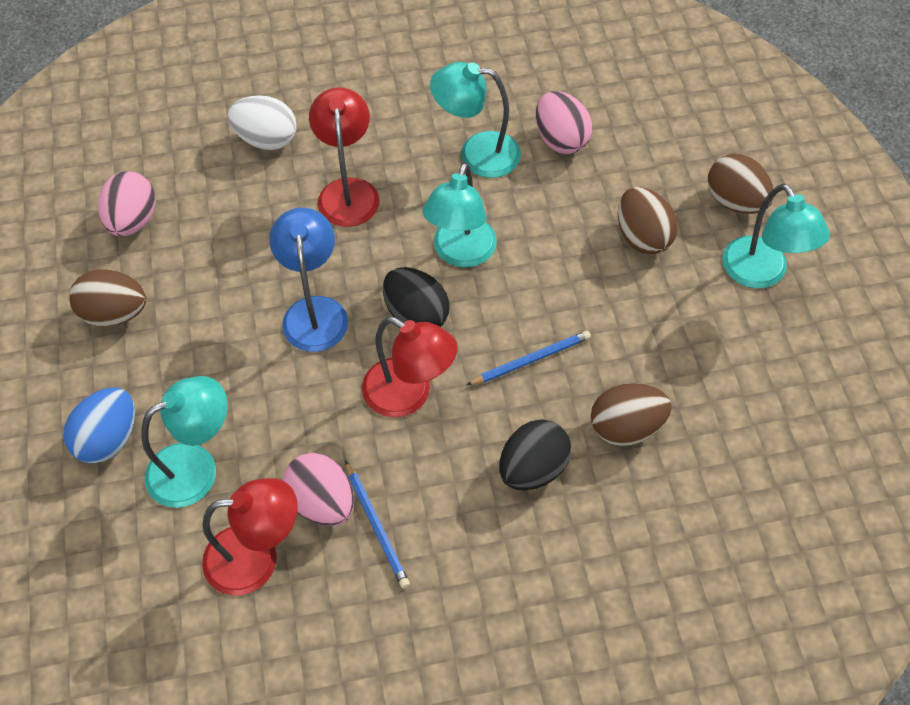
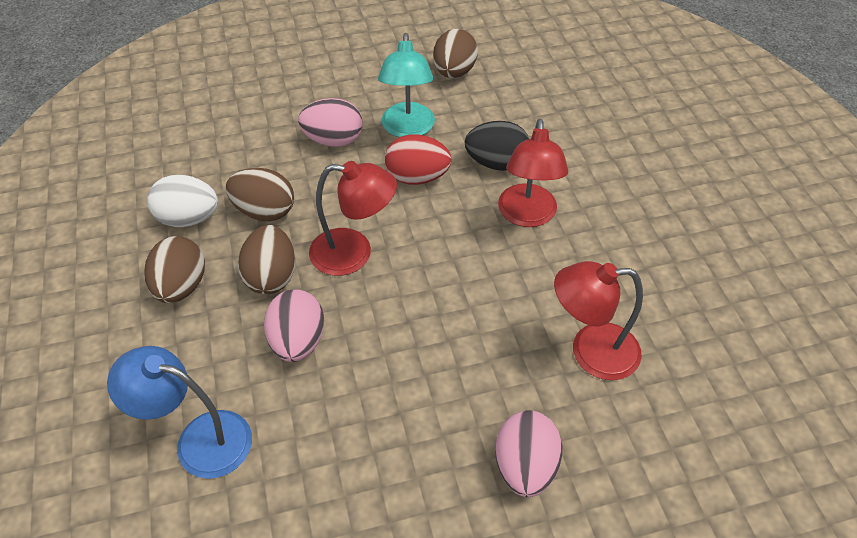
black egg: [383,267,450,327] [499,419,572,490] = 2 -> [465,121,529,171] = 1
blue egg: [63,387,135,464] = 1 -> none = 0
blue pencil: [345,460,410,588] [467,331,591,385] = 2 -> none = 0
red egg: none = 0 -> [385,134,452,185] = 1
turquoise lamp: [141,376,227,508] [422,162,497,267] [430,62,521,178] [722,184,830,288] = 4 -> [378,33,435,137] = 1

